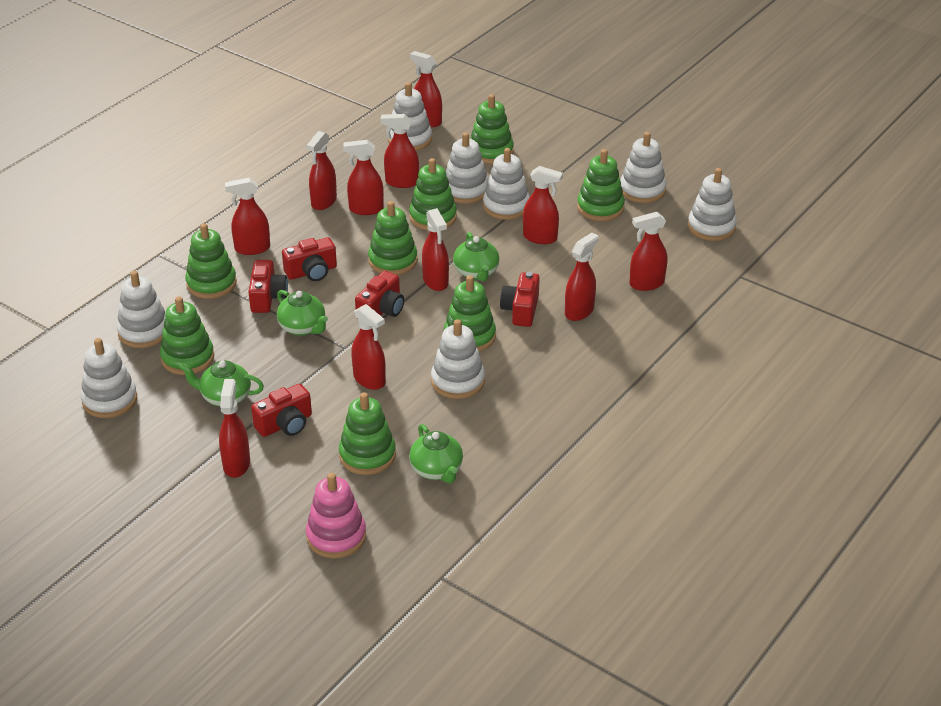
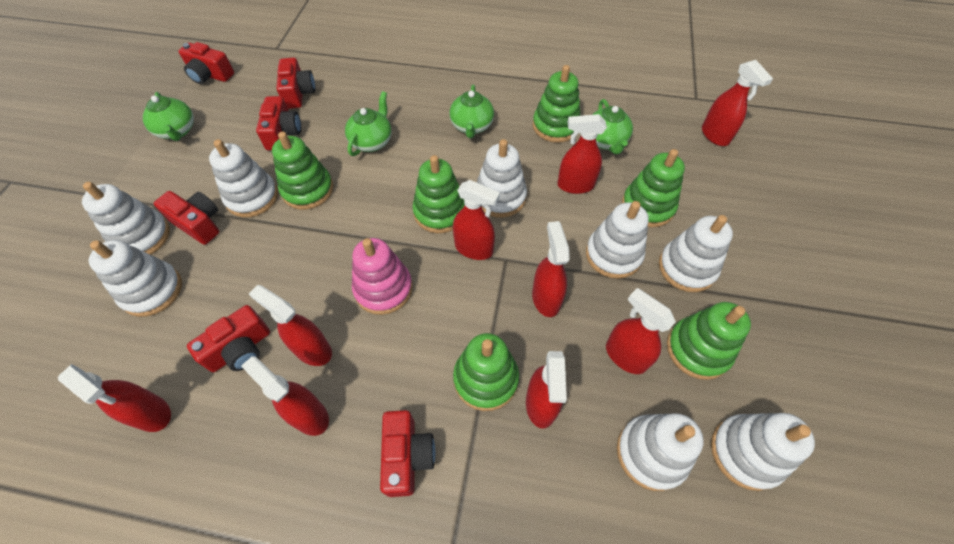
green stacking toy: [160,296,214,375] [185,223,237,299] [339,392,396,475] [368,201,418,275] [409,158,457,231] [444,275,496,352] [470,94,514,164] [577,149,625,221] = 8 -> [272,132,333,210] [412,155,465,233] [453,333,519,411] [533,65,581,143] [622,149,685,227] [667,302,751,380] = 6
red camera: [248,260,288,313] [251,384,312,437] [282,237,337,281] [355,271,404,317] [500,272,540,327] = 5 -> [154,191,220,245] [178,42,234,84] [187,305,270,372] [256,96,301,150] [276,57,315,109] [380,410,435,497] = 6
red spray bottle: [219,379,250,478] [225,178,270,255] [306,131,337,210] [343,140,384,215] [351,304,386,390] [380,114,419,188] [410,51,442,127] [422,208,449,291] [523,166,563,244] [565,233,599,321] [629,212,667,291] = 11 -> [58,364,171,432] [241,356,329,436] [249,285,332,366] [453,180,500,260] [526,351,567,429] [532,221,570,317] [557,114,607,194] [606,288,676,374] [702,60,773,146] = 9

